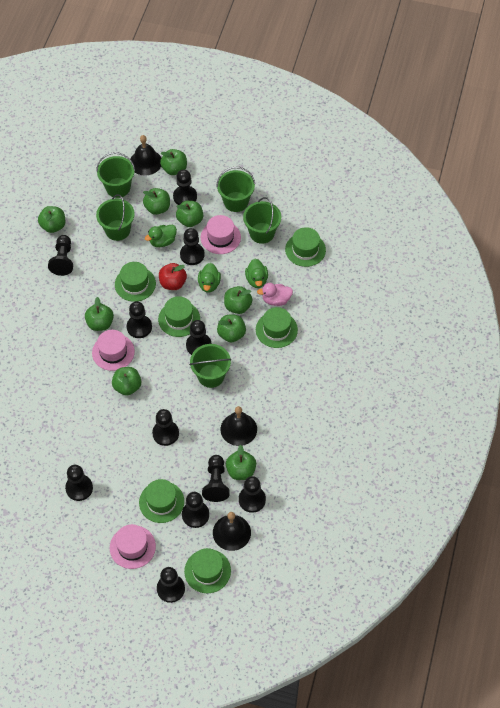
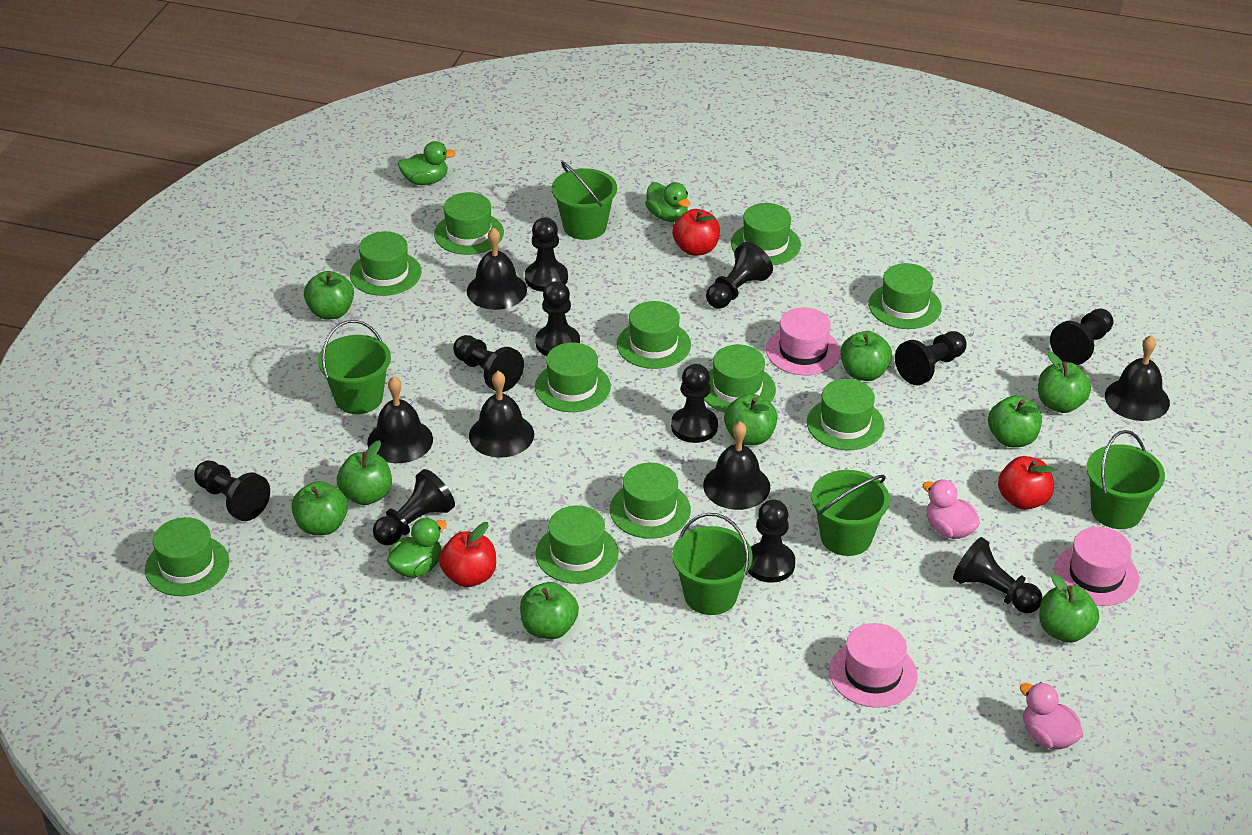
black bell: [130,135,161,176] [213,512,251,551] [221,406,257,446] = 3 -> [367,376,433,463] [467,227,527,310] [469,371,534,458] [703,421,770,510] [1105,335,1170,421] = 5
green hat: [115,262,156,302] [139,479,184,523] [158,296,200,337] [184,548,231,593] [256,307,298,348] [285,227,326,267] = 6 -> [145,517,229,596] [350,231,421,296] [434,192,504,255] [535,343,611,412] [536,505,619,584] [610,463,691,539] [617,301,691,369] [704,345,776,412] [731,203,801,265] [807,379,885,450] [869,263,942,329] = 11
pink duck: [257,283,293,306] = 1 -> [923,479,980,539] [1020,682,1083,749] = 2
red apple: [159,263,187,290] = 1 -> [439,522,496,587] [672,209,720,256] [998,456,1054,510] = 3

